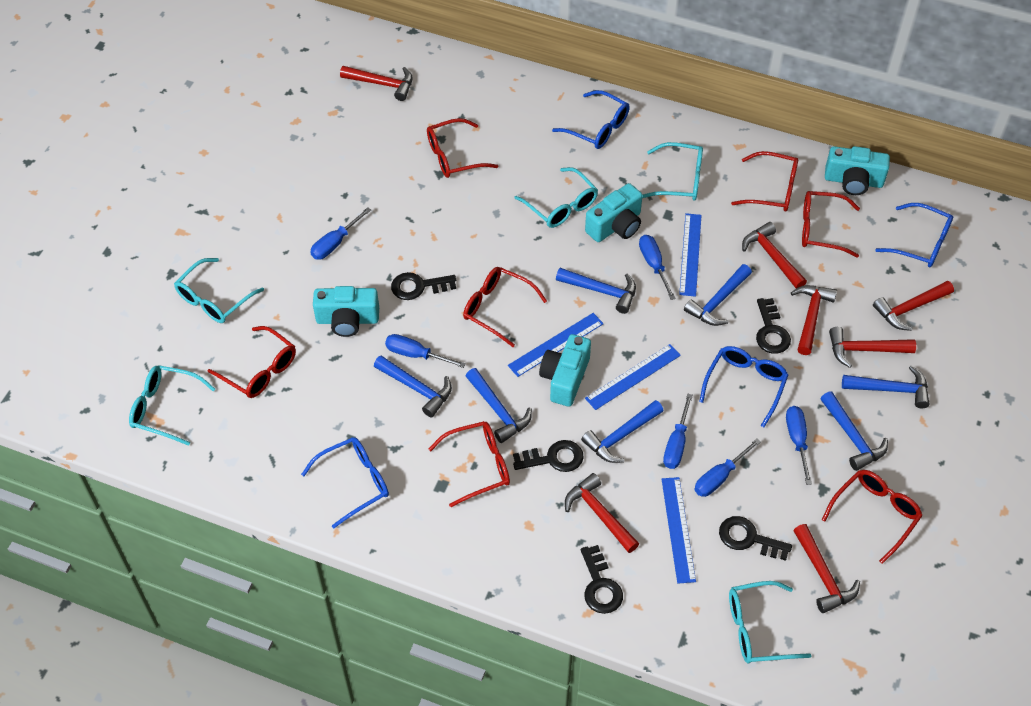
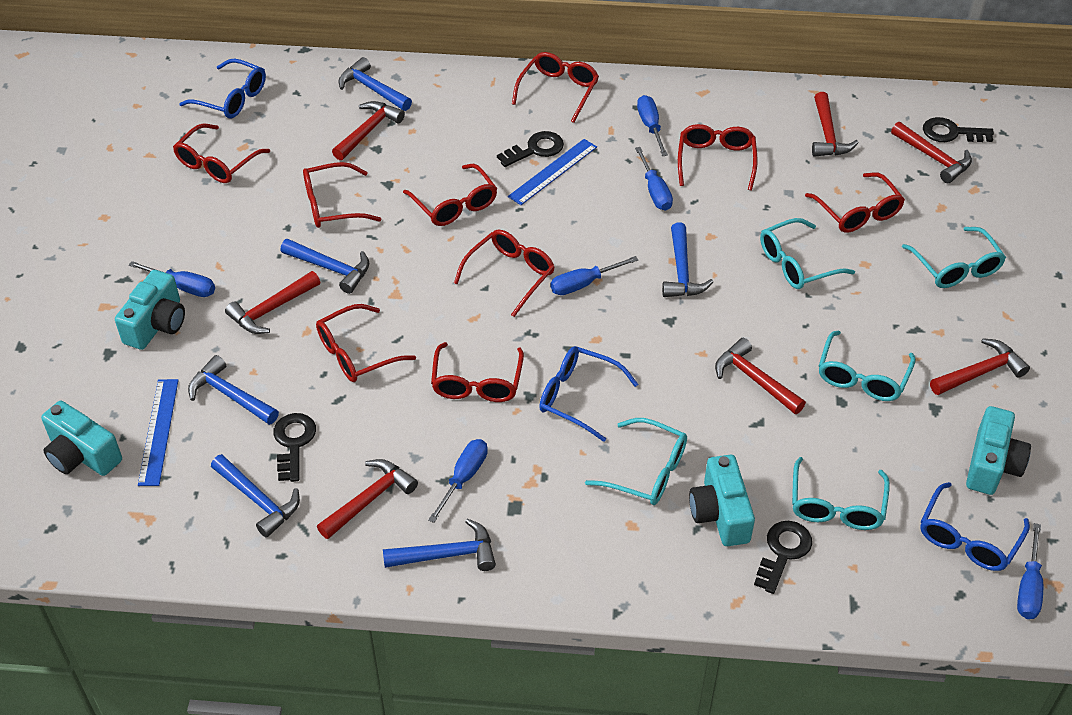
black key: [391,272,456,300] [513,440,584,472] [581,545,623,614] [719,516,792,561] [756,298,791,354] = 5 -> [273,413,316,482] [497,131,564,167] [754,521,812,594] [923,117,994,142] = 4
blue glasses: [301,437,389,528] [552,90,630,149] [699,346,788,427] [875,203,953,267] = 4 -> [179,59,266,118] [539,346,638,442] [920,482,1030,571] = 3
blue hammer: [374,356,452,417] [466,368,532,443] [556,268,636,314] [581,400,663,463] [684,264,752,326] [820,391,888,471] [842,366,930,409] = 7 -> [188,355,279,425] [211,454,300,538] [280,239,369,294] [338,57,412,111] [383,518,496,571] [662,223,713,297] = 6
blue ruler: [508,313,604,377] [585,344,681,410] [662,477,696,583] [679,213,702,297] = 4 -> [138,379,179,486] [508,139,597,205] = 2
red glasses: [208,326,296,398] [427,118,498,178] [429,421,510,507] [463,267,547,347] [731,151,798,211] [802,191,860,258] [822,470,922,564] = 7 -> [173,124,270,183] [303,162,381,228] [316,304,416,382] [403,164,497,226] [431,342,524,402] [454,229,555,317] [512,52,599,123] [678,124,757,190] [805,172,905,233] = 9

